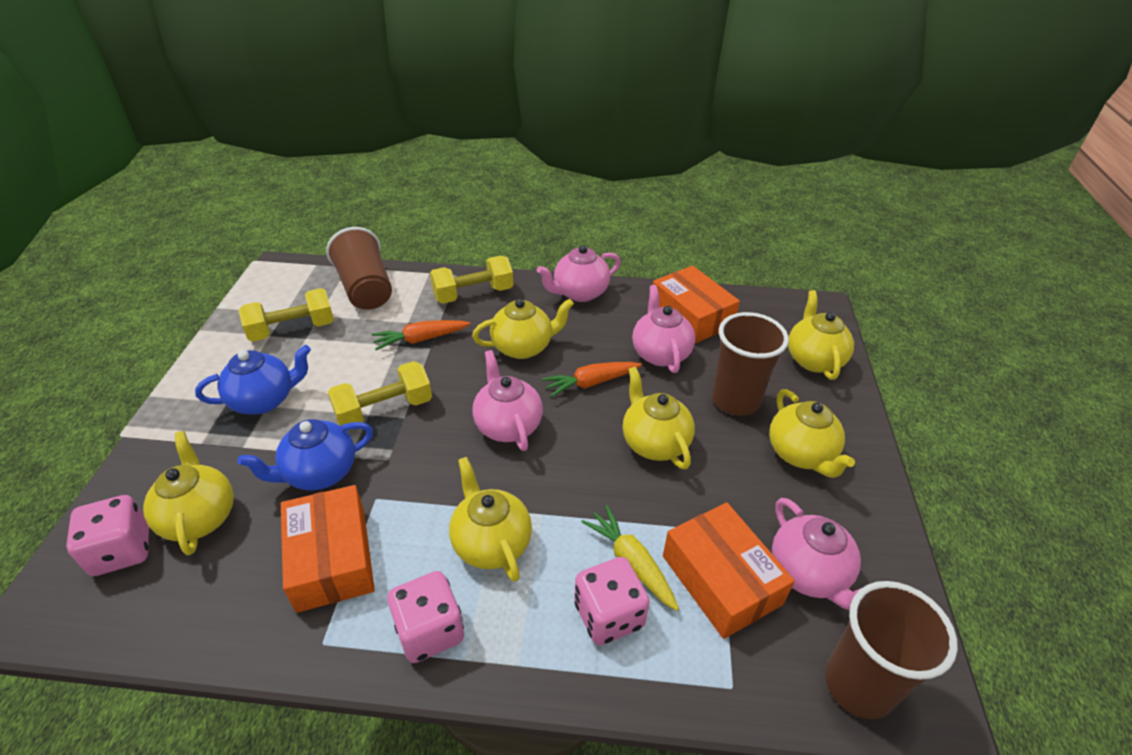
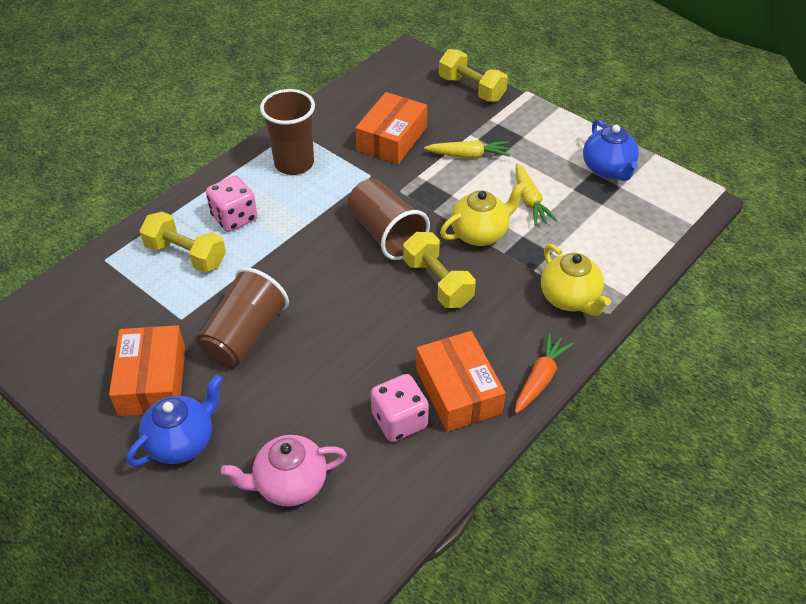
orange carrot: [371,320,470,350] [542,362,642,397] = 2 -> [515,333,574,413] = 1
pink dice: [66,495,149,576] [387,571,464,663] [574,557,650,645] = 3 -> [206,176,258,232] [371,374,429,442] = 2
pink teapot: [472,350,543,451] [537,245,621,302] [632,285,695,373] [772,498,861,610] = 4 -> [221,435,347,507] = 1
yellow carrot: [581,505,679,611] = 1 -> [424,140,511,158] [515,163,558,226] = 2
yellow teapot: [143,431,234,555] [449,457,532,582] [472,298,574,359] [623,367,695,469] [769,389,855,478] [788,290,854,380] = 6 -> [440,182,526,246] [541,244,611,316] = 2

